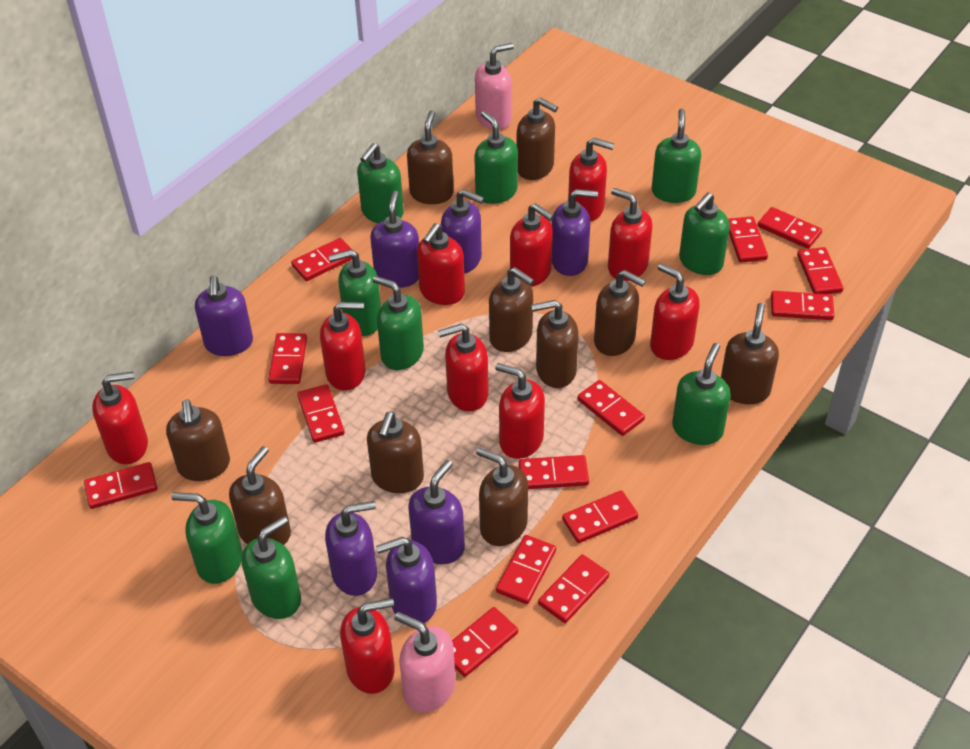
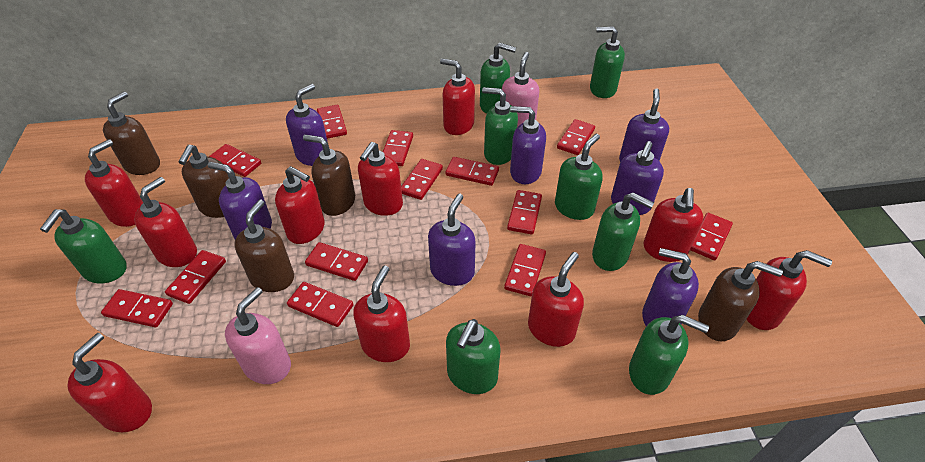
brown soap dispenser: [166,399,230,481] [229,446,291,545] [367,411,424,493] [407,110,454,204] [476,447,528,546] [489,267,534,352] [517,97,558,180] [531,300,579,388] [594,270,646,356] [721,303,779,404] = 10 -> [103,91,160,175] [178,145,229,218] [234,199,294,292] [303,135,355,216] [698,261,783,341] = 5
green soap dispenser: [171,492,242,584] [241,516,301,619] [328,249,381,336] [357,143,404,223] [373,276,424,370] [474,111,518,204] [652,109,701,203] [672,343,731,445] [679,192,730,275] = 9 -> [40,209,127,284] [446,319,500,394] [480,43,516,114] [482,87,518,165] [555,134,603,220] [590,26,625,98] [592,193,654,271] [629,315,709,395] = 8
red domino: [84,462,157,509] [268,333,307,384] [291,238,352,281] [297,384,345,443] [452,607,518,677] [496,535,556,604] [519,455,589,489] [538,554,609,623] [562,490,638,543] [577,380,645,436] [728,216,768,263] [758,207,822,249] [771,291,834,320] [797,247,843,294] = 14 -> [101,289,173,327] [165,250,226,304] [209,144,261,177] [287,282,354,327] [305,242,368,281] [317,105,347,139] [383,130,413,166] [401,159,443,200] [445,157,499,186] [504,244,546,296] [507,190,542,234] [557,119,595,155] [690,213,733,260] = 13

